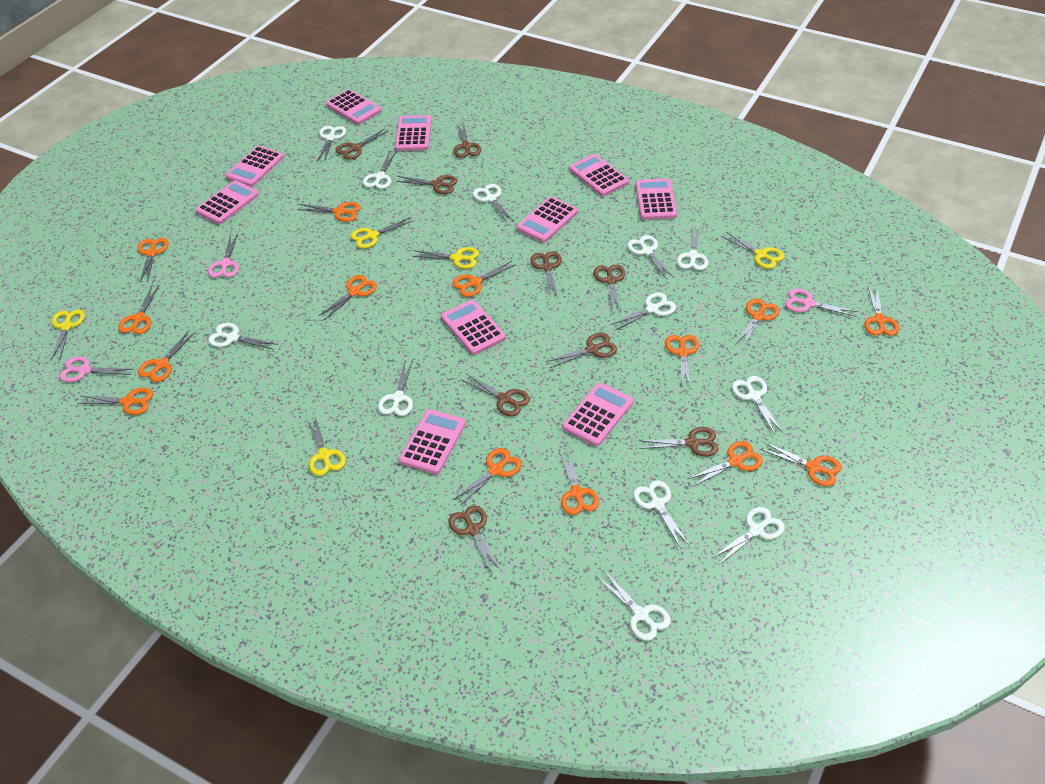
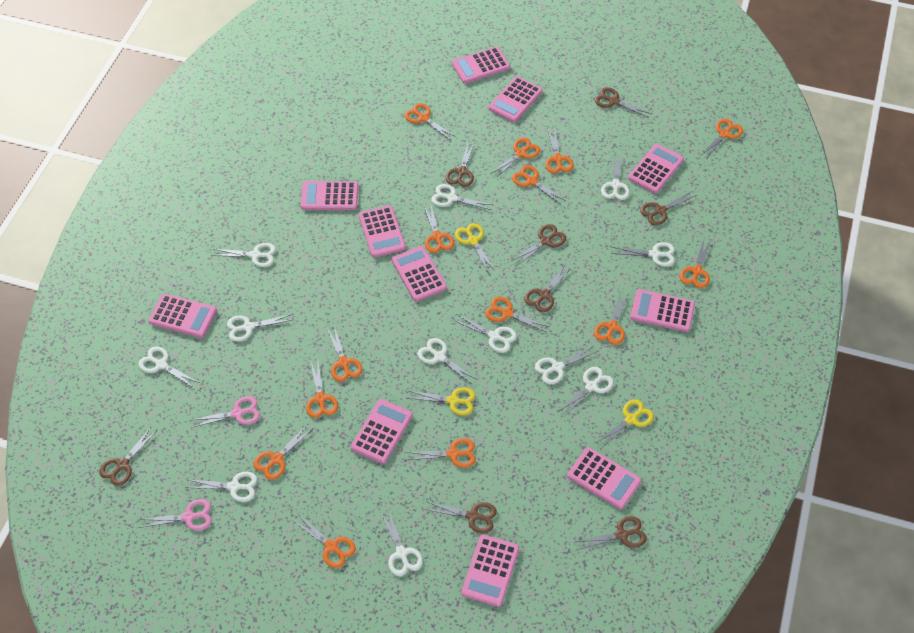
brown scissors: [336,129,388,160] [396,175,457,194] [449,505,502,575] [453,121,481,158] [462,374,530,416] [531,251,562,298] [546,333,617,368] [594,265,625,312] [638,427,719,456] = 9 -> [99,427,156,486] [424,502,497,534] [445,142,475,187] [512,224,566,266] [524,264,572,312] [575,516,647,551] [595,87,652,118] [640,191,697,225] = 8
pink calculator: [196,180,259,224] [225,146,284,187] [326,89,382,124] [395,115,431,151] [399,409,466,474] [441,300,506,355] [517,197,578,242] [563,383,634,446] [569,154,629,196] [635,179,677,220] = 10 -> [149,294,217,338] [301,181,359,210] [351,399,413,464] [359,205,406,258] [392,246,447,302] [452,47,510,84] [461,535,519,607] [489,76,543,122] [567,447,641,509] [628,144,684,194] [630,289,695,332] = 11
pink scissors: [59,356,132,382] [208,233,239,278] [785,289,858,317] = 3 -> [138,499,212,531] [191,396,260,428] = 2
yellow scissors: [51,310,85,360] [306,417,346,476] [350,217,414,249] [412,247,479,269] [721,232,785,269] = 5 -> [408,387,475,415] [455,223,495,272] [594,399,654,448] = 3

